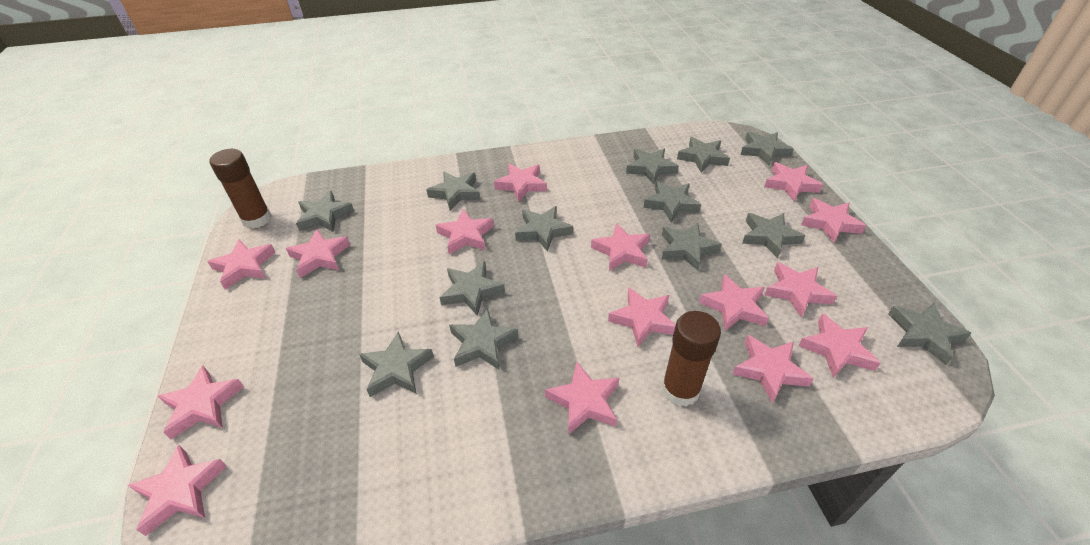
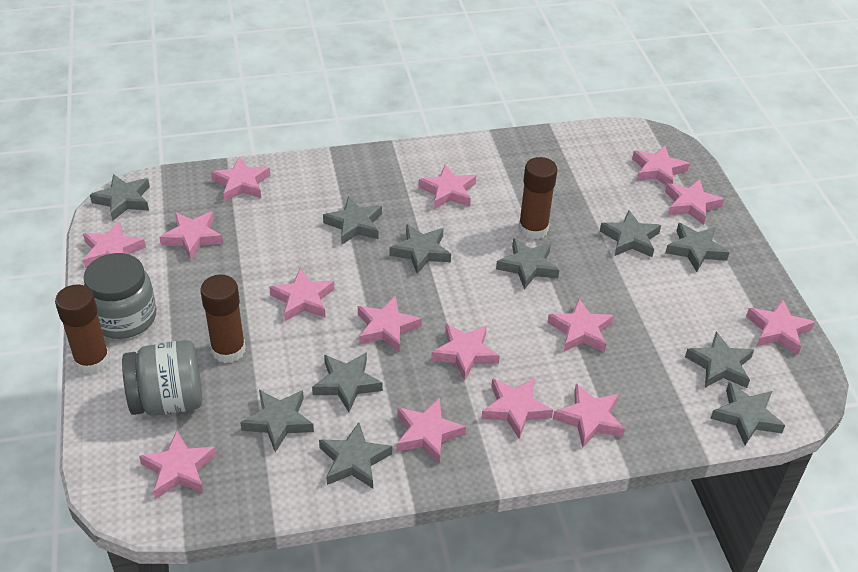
brown glue stick: [210,149,272,229] [662,311,721,407] = 2 -> [55,285,110,374] [200,275,246,363] [518,157,557,240] = 3
grey jar: none = 0 -> [84,253,157,339] [122,340,202,416] = 2
grey star: [296,191,354,232] [359,331,434,397] [426,171,480,210] [439,261,505,316] [449,308,519,369] [515,206,573,252] [626,149,679,184] [643,181,701,223] [662,223,722,271] [677,137,730,172] [740,131,794,166] [742,213,806,258] [888,303,971,365] = 13 -> [90,174,150,221] [240,390,314,452] [312,352,383,412] [319,422,392,489] [323,197,382,244] [389,224,451,274] [496,238,559,290] [600,210,661,257] [666,223,730,272] [685,331,754,388] [710,382,785,445] = 11

